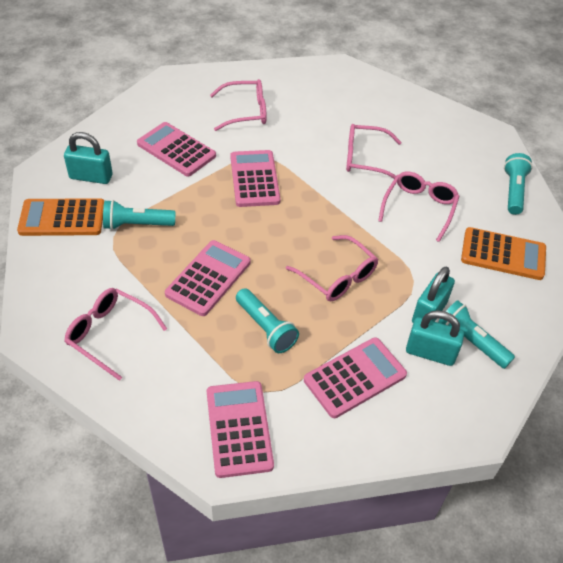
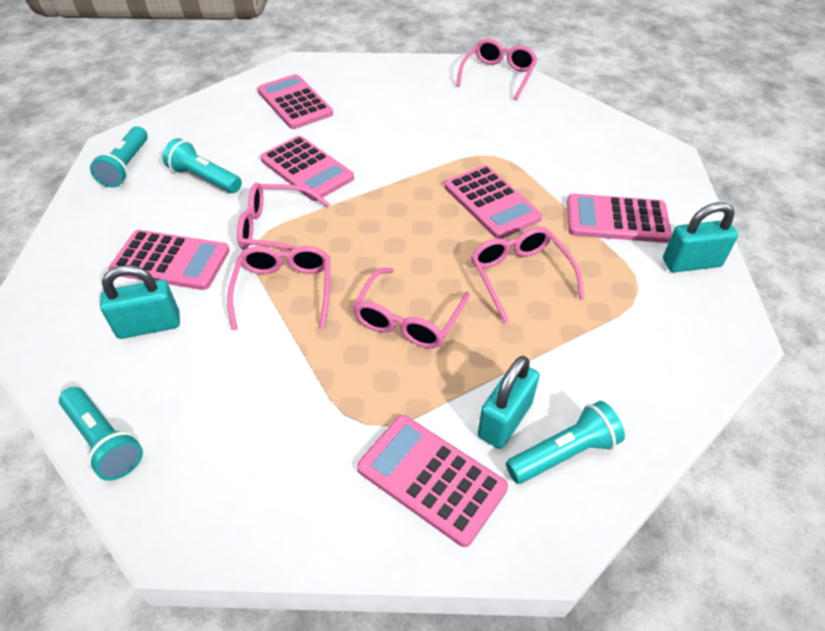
orange calculator: [17,198,104,236] [461,227,546,280] = 2 -> none = 0
pink calculator: [137,122,216,176] [165,240,250,316] [207,381,274,478] [230,150,281,207] [304,337,407,418] = 5 -> [108,230,230,290] [257,74,333,129] [260,136,354,201] [357,415,508,547] [444,165,542,239] [567,194,672,243] = 6

